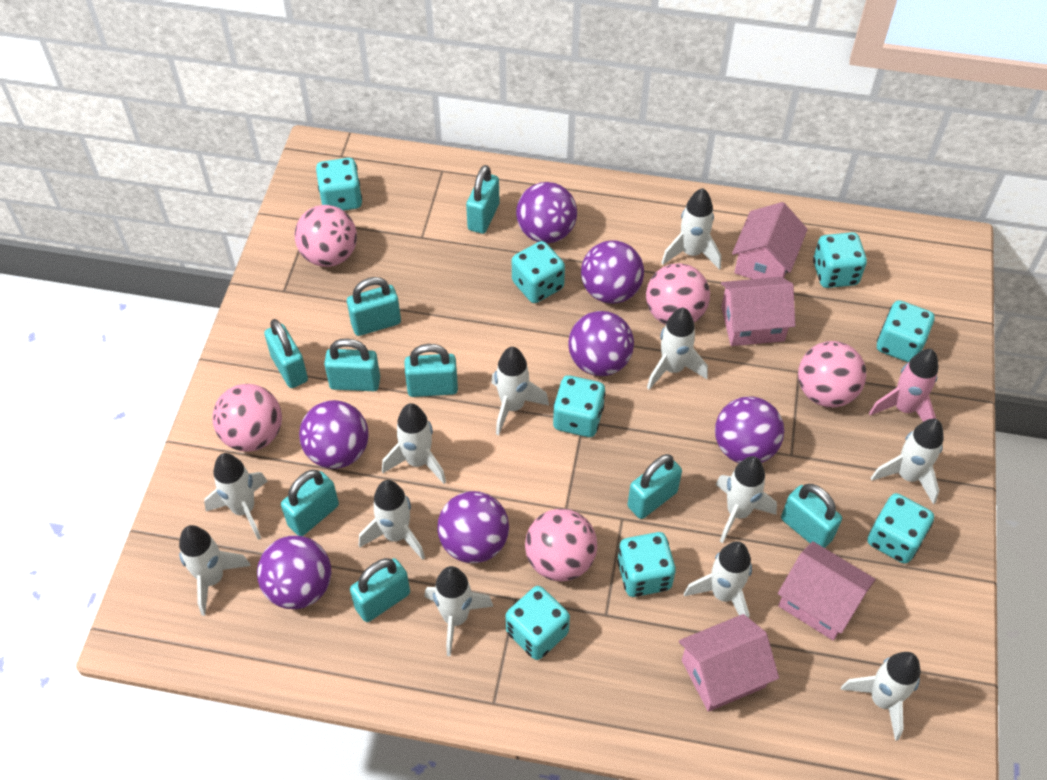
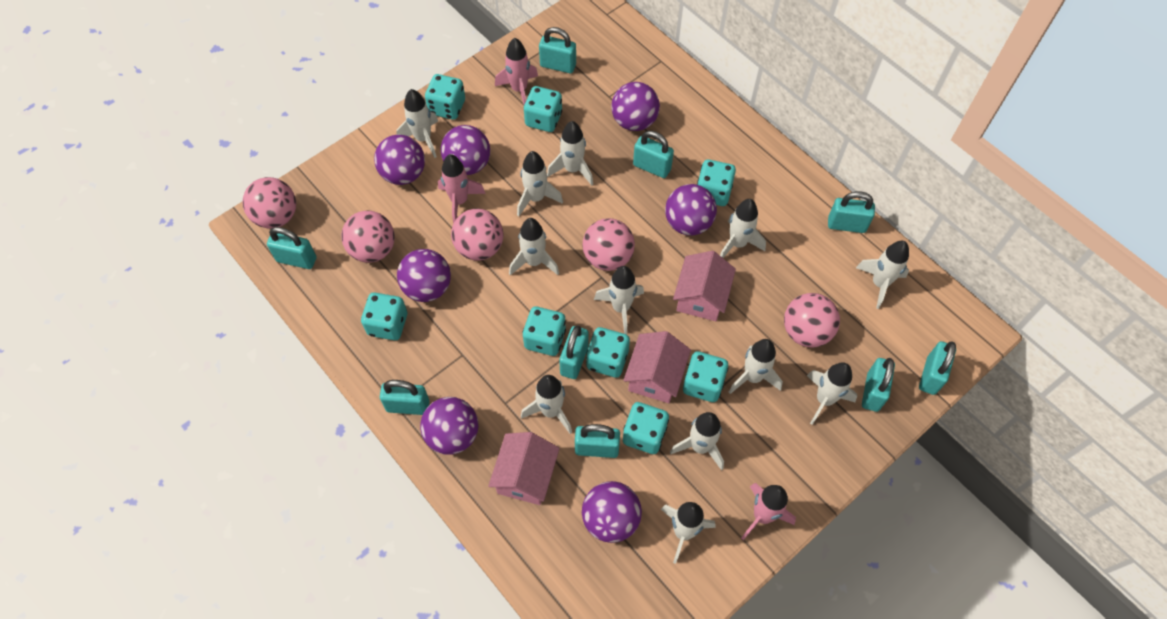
pink house: [679,614,779,712] [721,277,795,346] [732,202,808,279] [778,541,876,641] = 4 -> [488,432,560,505] [623,331,691,403] [673,251,736,321] = 3
pink rocket: [869,349,938,422] = 1 -> [438,154,486,224] [495,38,538,104] [741,483,796,540] = 3

